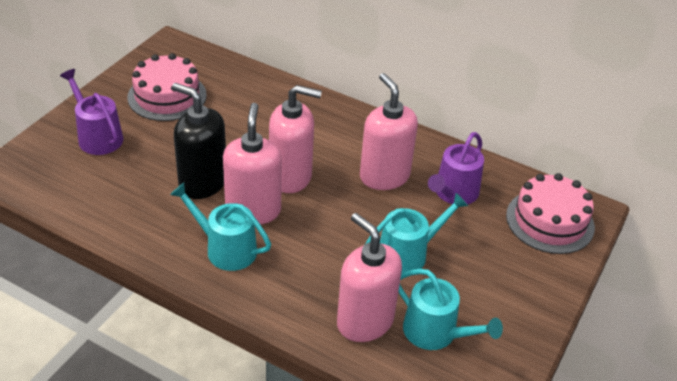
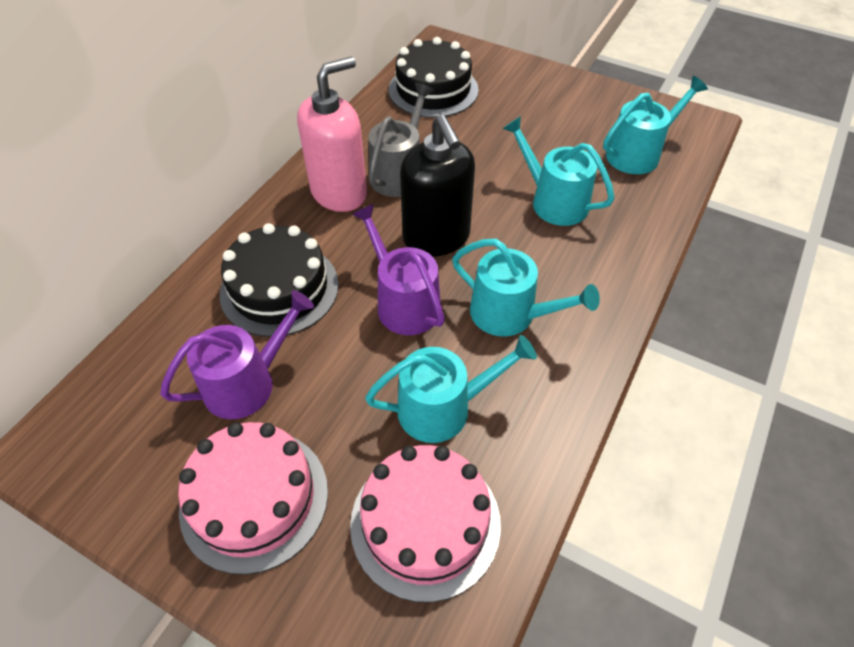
black cake: none = 0 -> [220,223,339,337] [389,37,479,118] = 2
grey watering can: none = 0 -> [368,83,434,197] = 1
pink soap dispenser: [223,103,282,225] [269,85,322,193] [337,213,402,342] [360,73,418,190] = 4 -> [297,57,367,212] = 1
turquoise watering can: [170,183,271,271] [365,193,468,273] [399,269,503,350] = 3 -> [365,335,537,443] [452,239,600,336] [503,116,615,226] [603,76,708,174] = 4

